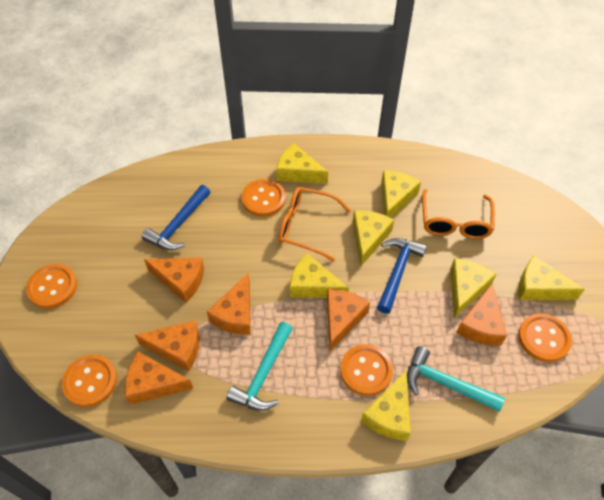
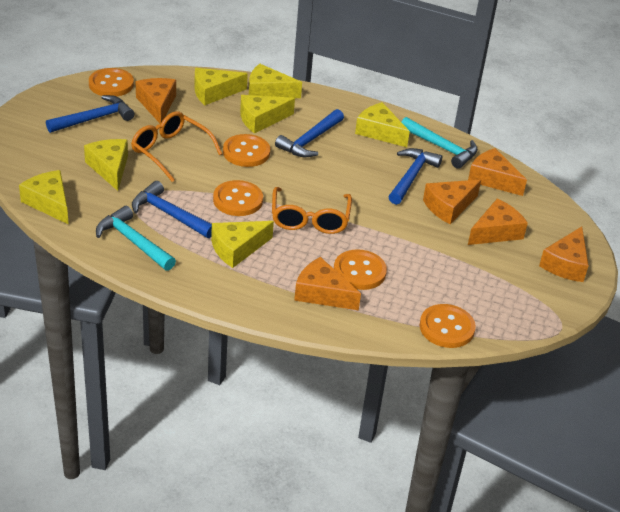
blue hammer: [142,185,210,250] [377,238,427,314] = 2 -> [46,95,134,133] [132,181,212,238] [275,109,344,157] [389,148,442,205] = 4

